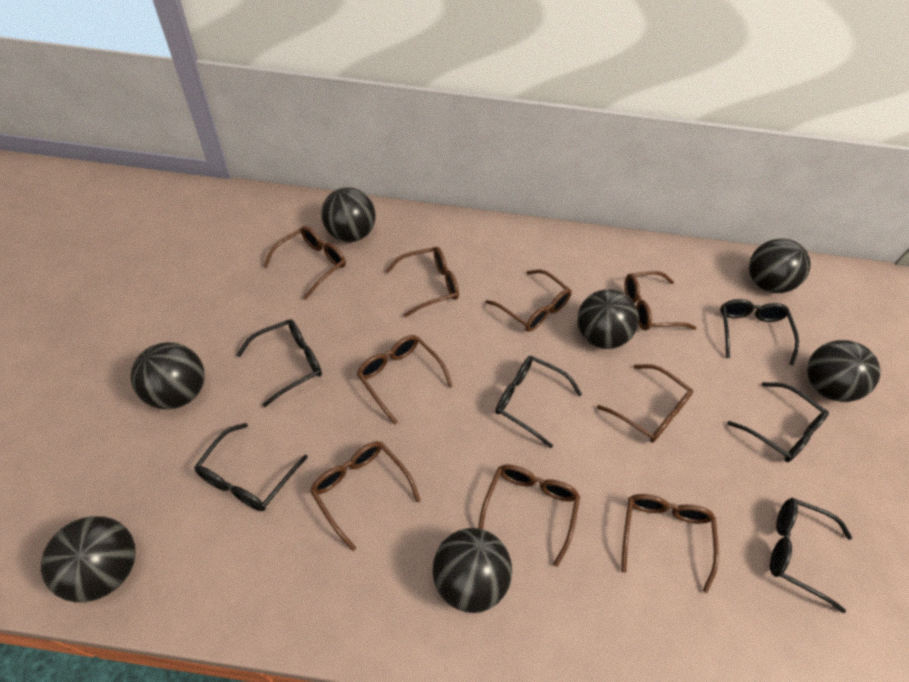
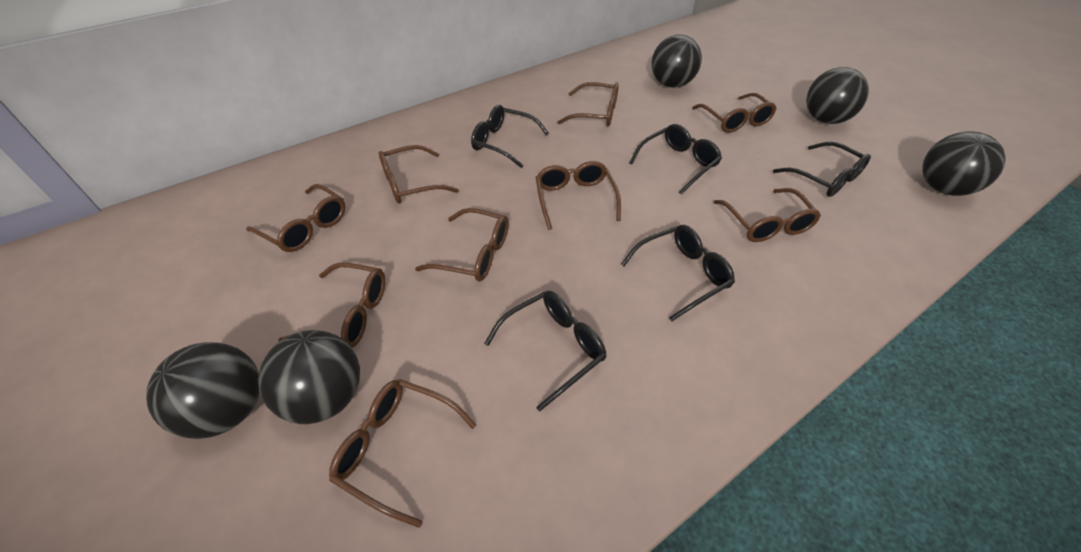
black ball: [41,516,136,603] [130,342,205,409] [321,187,376,242] [433,528,512,613] [577,289,639,349] [749,238,811,293] [807,340,880,402] = 7 -> [146,342,260,439] [258,330,360,424] [651,35,702,88] [806,67,869,124] [922,131,1006,196] = 5
black glasses: [194,423,308,511] [237,319,322,407] [495,356,582,448] [720,299,799,365] [727,382,829,462] [770,497,852,613] = 6 -> [471,105,549,168] [484,291,607,411] [621,225,735,321] [629,124,722,195] [773,142,871,197] = 5

